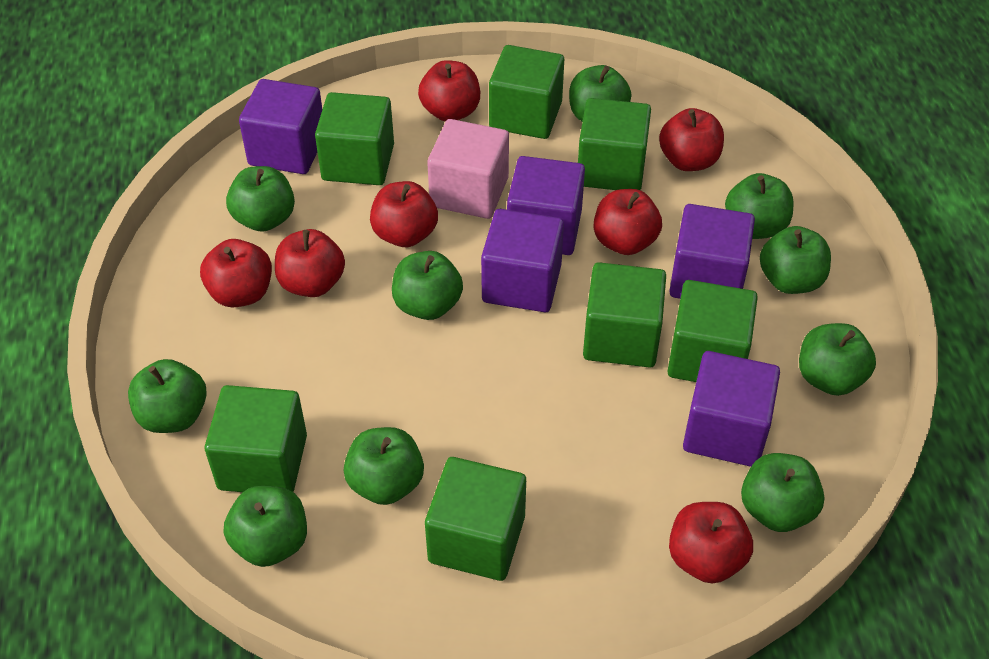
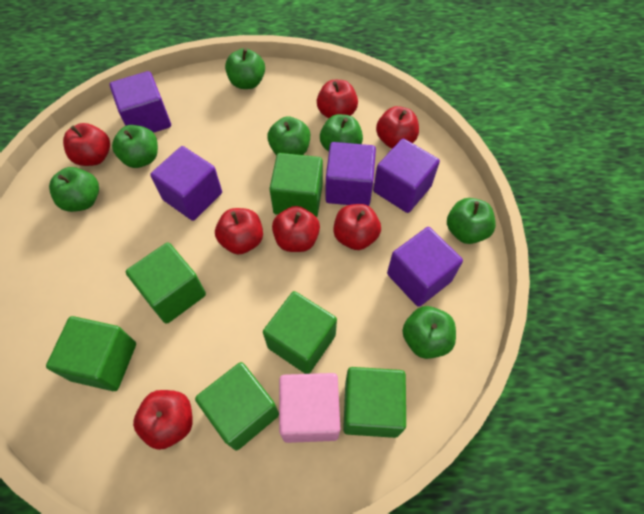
green apple: [128,359,207,433] [224,486,307,567] [226,166,295,232] [344,427,424,505] [392,251,463,320] [569,65,632,122] [725,173,794,239] [741,453,825,532] [760,226,831,294] [799,323,876,396] = 10 -> [49,167,99,212] [112,125,158,168] [225,48,265,89] [267,116,310,155] [320,114,363,152] [402,306,456,359] [447,198,496,244] = 7
green cube: [205,385,307,492] [315,92,394,185] [425,457,526,581] [489,45,564,139] [578,98,651,190] [583,262,666,368] [668,280,758,382] = 7 -> [46,316,136,391] [126,242,206,324] [195,362,279,451] [263,291,337,374] [269,153,323,217] [343,367,406,438] = 6

